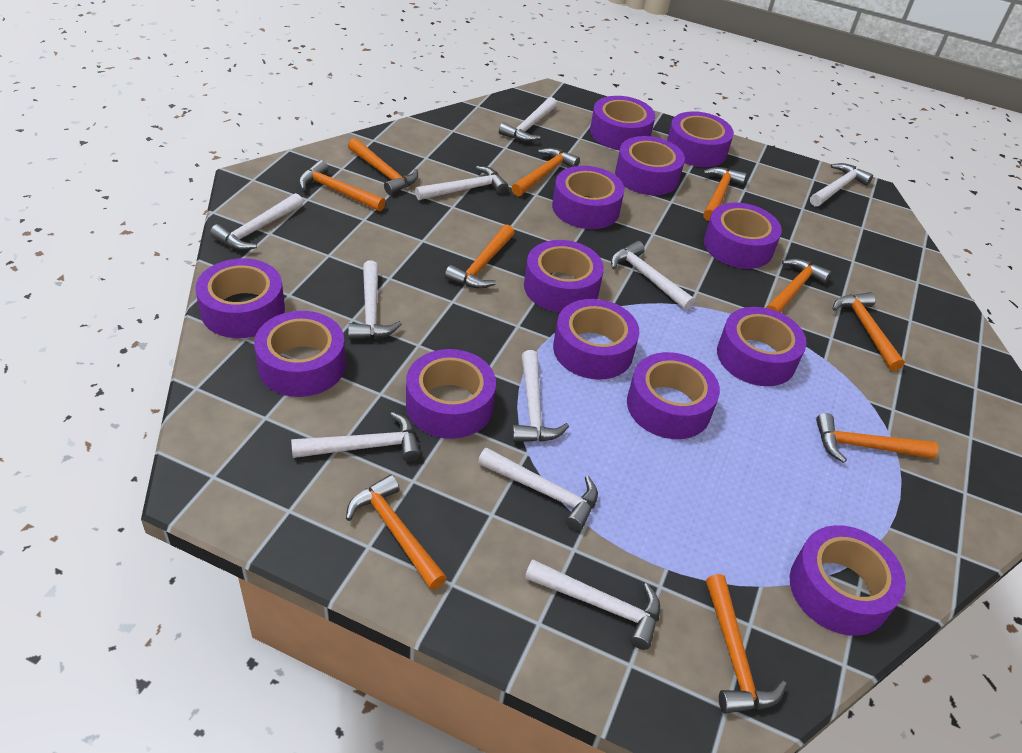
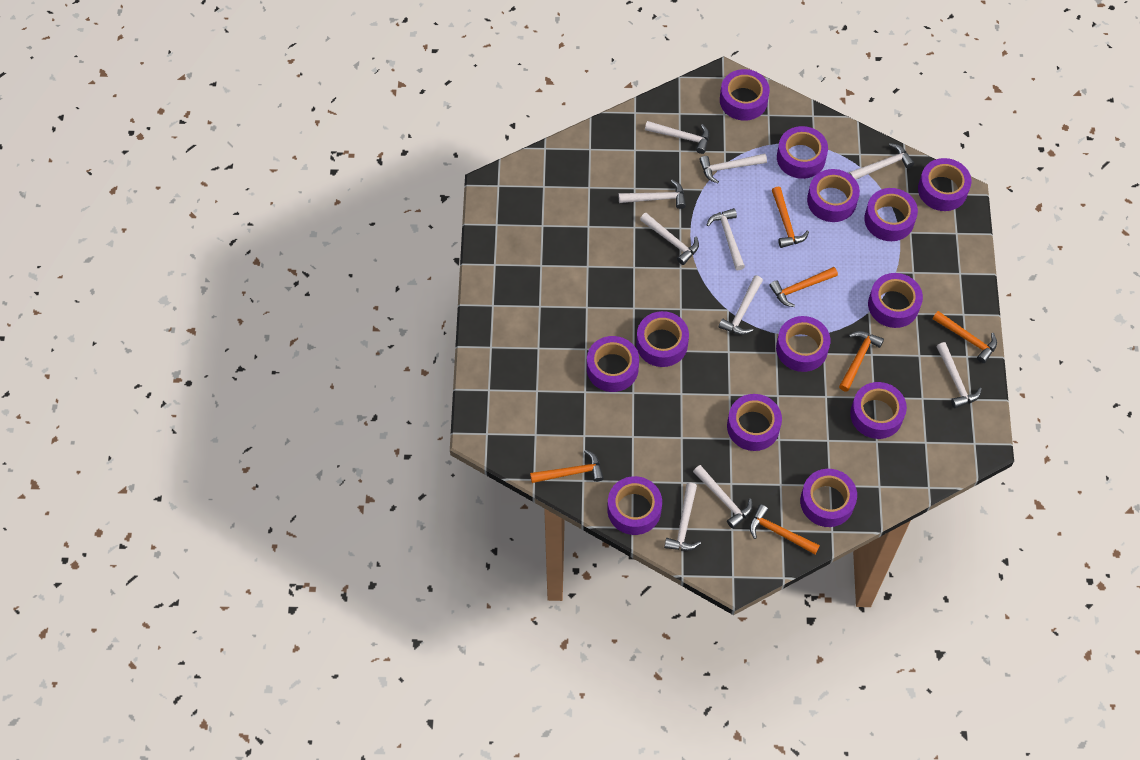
orange hammer: [299,160,386,211] [346,475,447,590] [348,138,418,195] [445,225,515,289] [511,148,580,196] [703,167,747,221] [706,574,787,714] [766,258,831,313] [816,413,938,463] [832,292,905,371] = 10 -> [530,450,604,483] [749,504,820,554] [769,267,838,307] [772,187,809,248] [839,331,884,392] [933,311,997,363] = 6

